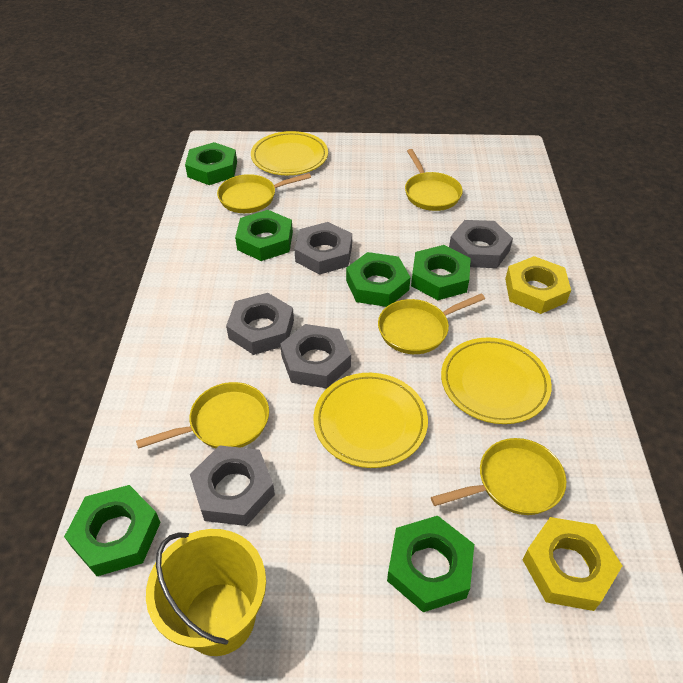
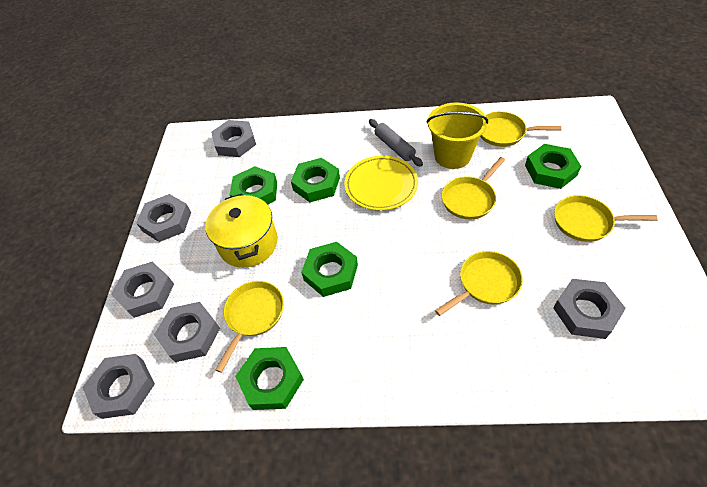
green nut: [64,485,161,576] [185,142,237,185] [235,210,293,261] [346,252,411,307] [387,516,474,612] [411,245,471,300] = 6 -> [230,166,277,205] [235,347,304,410] [291,158,340,202] [301,242,358,297] [525,144,581,189] = 5
grey nut: [190,445,275,526] [226,293,294,355] [280,324,351,388] [294,222,352,275] [449,220,513,268] = 5 -> [83,354,155,419] [111,262,174,318] [136,194,191,242] [154,302,220,362] [211,120,256,157] [553,279,626,339] = 6
grey rolling pin: none = 0 -> [369,119,423,167] = 1
yellow nut: [505,256,571,314] [522,517,623,611] = 2 -> none = 0
yellow plate: [251,131,328,175] [314,373,428,468] [441,337,552,424] = 3 -> [345,156,418,211] = 1
yellow pot: none = 0 -> [205,194,278,268] = 1

